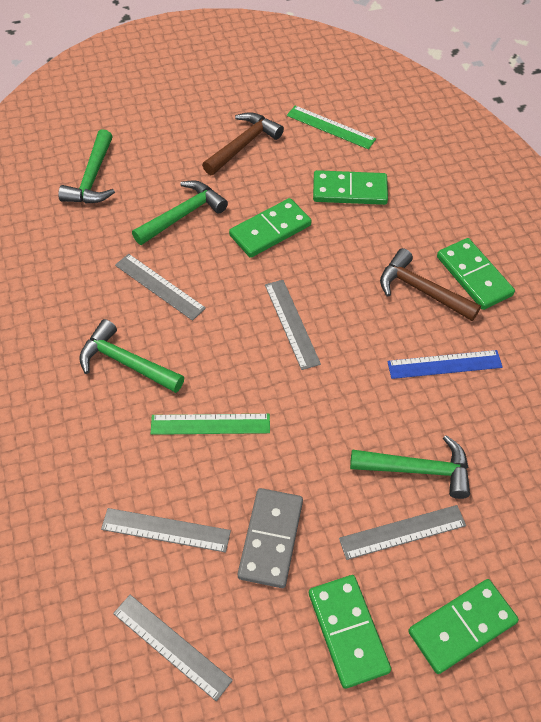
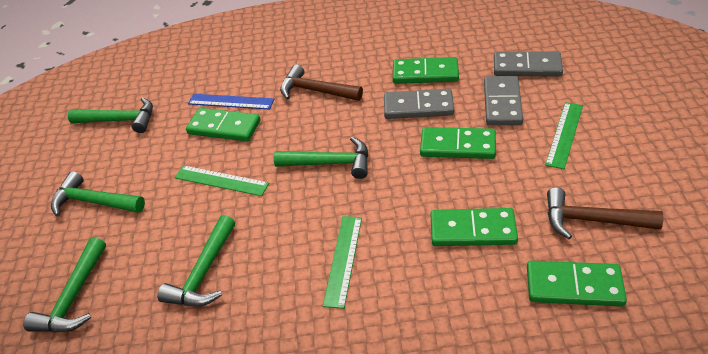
green hammer: [58,129,115,203] [79,319,184,393] [132,180,228,245] [350,435,470,499] = 4 -> [23,237,106,332] [51,171,145,217] [68,97,153,133] [157,215,235,306] [274,137,369,179] = 5
green ruler: [151,414,270,435] [287,105,376,149] = 2 -> [174,165,269,196] [323,216,362,309] [545,102,583,169] = 3
grey domino: [238,488,303,588] = 1 -> [384,89,454,119] [484,76,523,125] [494,51,563,77] = 3
grey ruler: [101,508,231,553] [113,595,233,701] [115,254,206,321] [265,280,321,370] [339,505,466,560] = 5 -> none = 0

